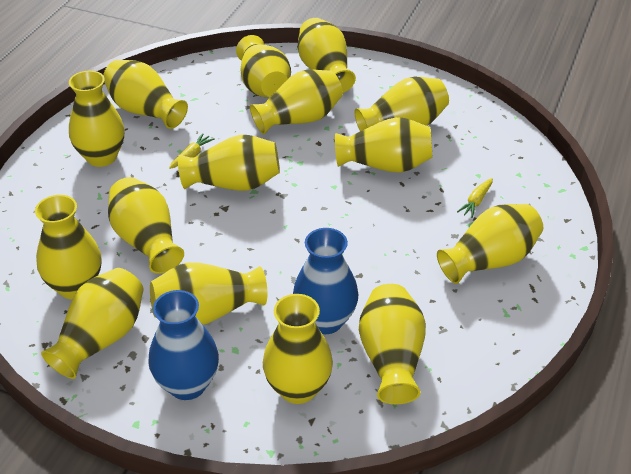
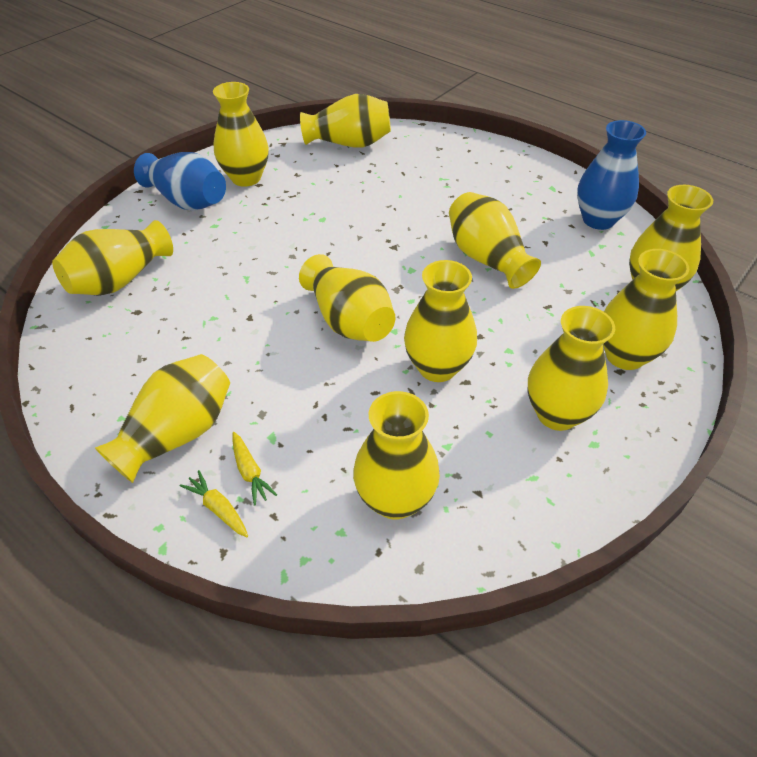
yellow vase: [35,195,101,299] [41,268,144,379] [69,71,124,167] [103,60,188,129] [108,177,184,274] [150,262,267,325] [178,135,280,191] [236,35,291,97] [250,70,343,134] [263,294,333,404] [298,18,356,93] [335,117,433,173] [354,77,449,131] [359,284,426,404] [437,204,543,284] = 15 -> [52,220,173,295] [95,354,230,483] [213,82,269,187] [299,254,395,342] [300,94,391,148] [353,391,440,520] [404,260,477,382] [449,192,541,289] [528,306,615,431] [603,249,689,370] [629,185,713,291] = 11

